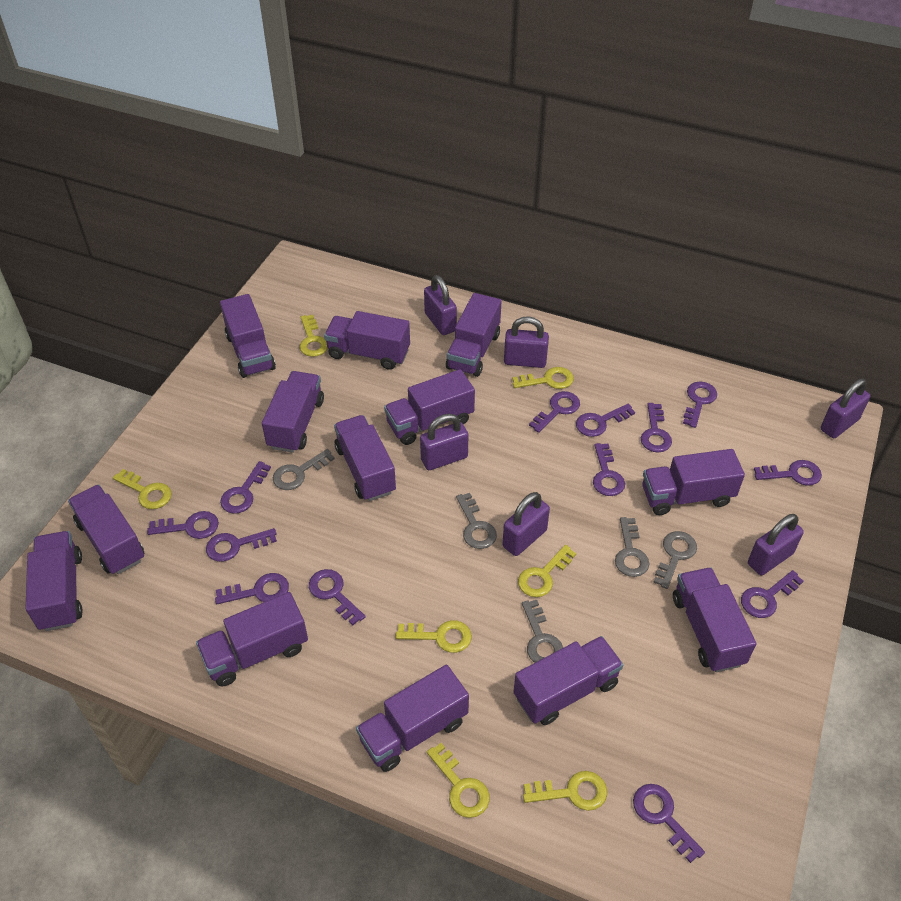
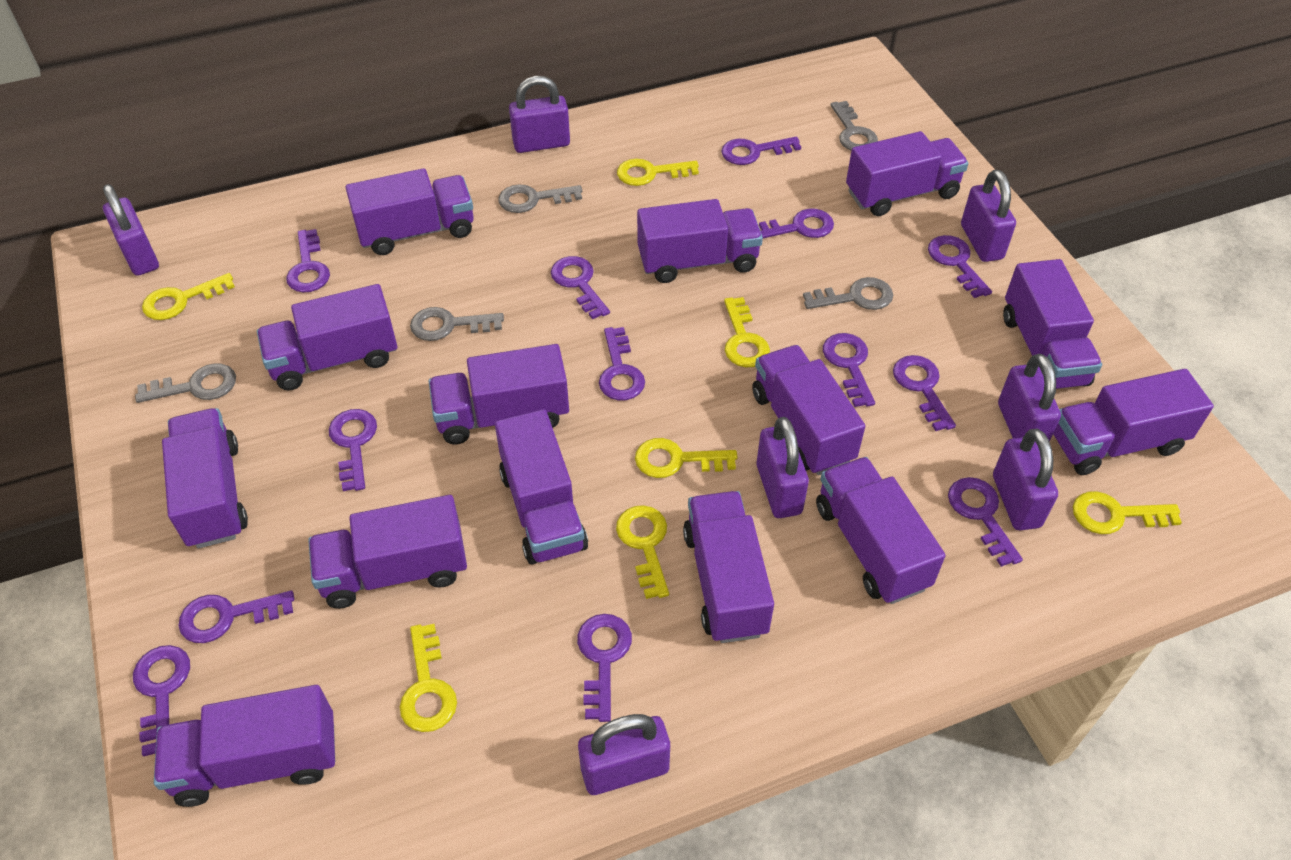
purple padlock: [420,414,468,470] [424,275,457,335] [502,492,550,556] [504,316,549,368] [748,514,804,575] [821,379,870,438] = 6 -> [103,184,159,276] [509,76,570,153] [578,714,670,795] [757,417,809,518] [961,170,1016,262] [993,429,1058,530] [998,354,1061,442] = 7
purple truck: [25,531,83,631] [68,484,145,574] [196,592,308,687] [220,294,276,378] [262,371,324,453] [324,311,410,370] [334,415,396,501] [356,665,469,772] [384,369,475,445] [446,293,502,377] [514,636,623,725] [642,449,745,515] [673,567,756,672] = 13 -> [154,685,335,807] [162,408,248,549] [257,284,397,391] [308,495,467,609] [346,168,474,255] [429,344,569,445] [495,409,588,565] [637,199,763,283] [683,491,774,643] [752,345,865,475] [816,457,945,604] [846,131,969,216] [1003,259,1102,389] [1053,369,1214,475] = 14

